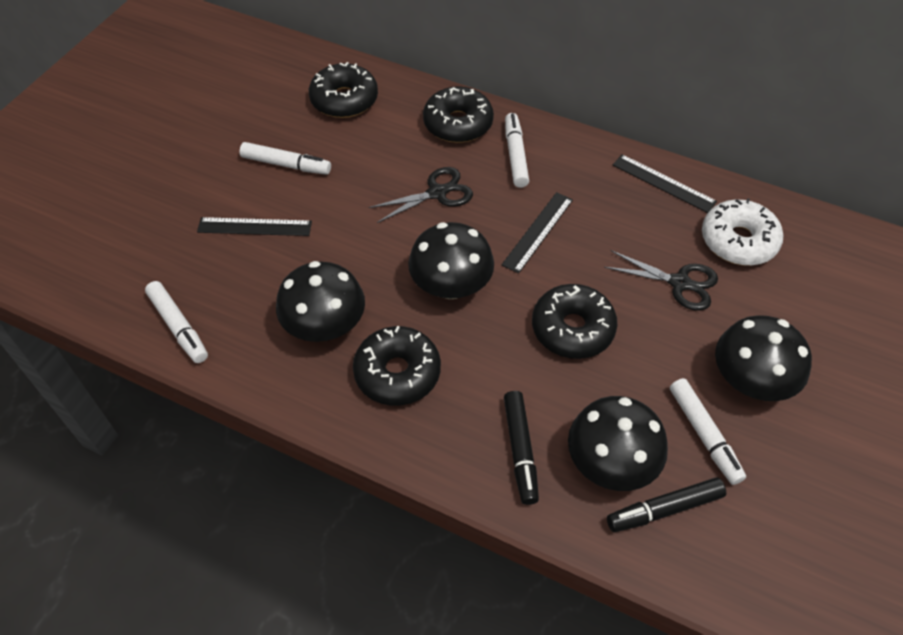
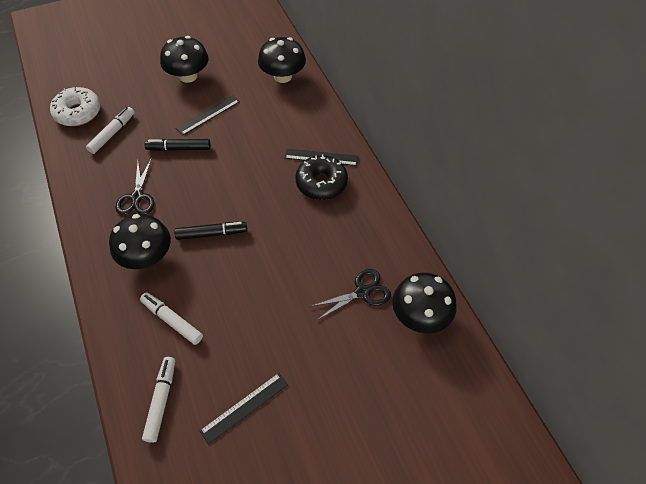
black donut: [309,62,378,118] [353,326,441,406] [423,86,494,143] [532,284,617,359] = 4 -> [295,155,348,200] = 1
white marker: [145,281,208,363] [240,142,331,175] [505,113,529,188] [670,378,746,485] = 4 -> [86,107,135,154] [140,293,203,345] [142,357,175,443] = 3

